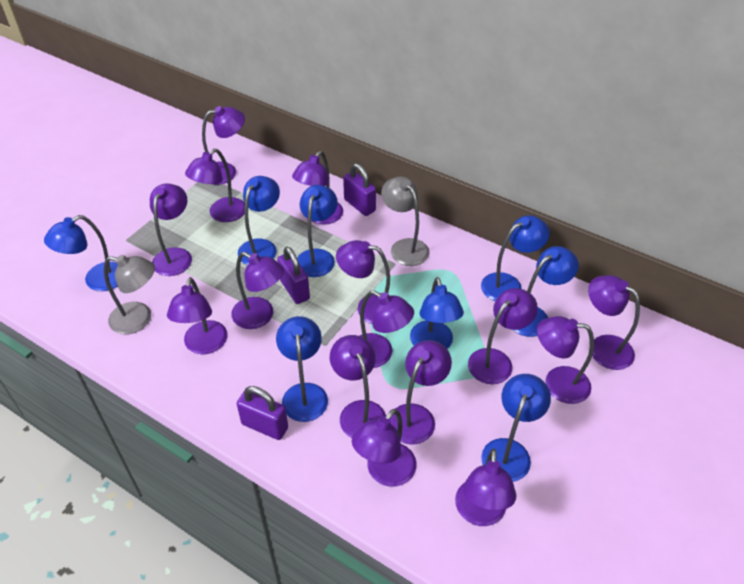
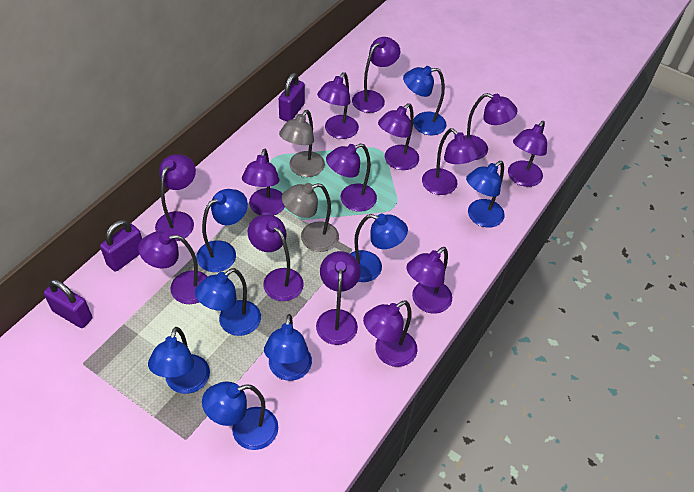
purple lamp: [150,184,192,276] [167,277,228,354] [185,149,245,222] [202,106,245,185] [231,252,284,329] [292,151,343,225] [330,335,386,438] [336,240,390,324] [352,409,417,487] [359,291,414,368] [391,340,452,445] [455,449,516,526] [468,288,538,384] [537,316,594,404] [588,275,640,370] = 15 -> [138,231,208,304] [155,154,196,241] [242,149,285,216] [248,214,304,301] [316,251,361,345] [317,72,359,139] [326,143,377,212] [352,37,400,113] [363,300,417,367] [378,103,419,170] [406,247,452,314] [422,128,480,195] [464,93,518,160] [508,121,547,187] = 14

